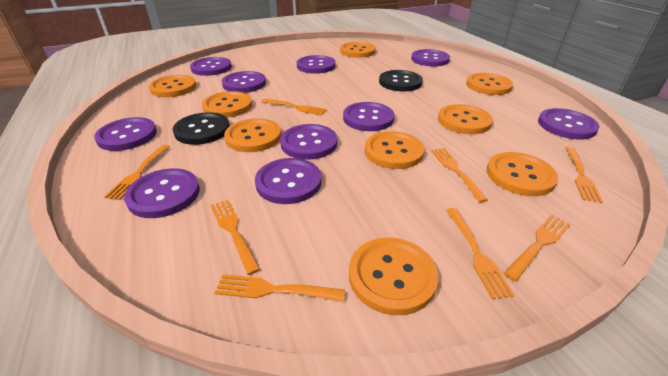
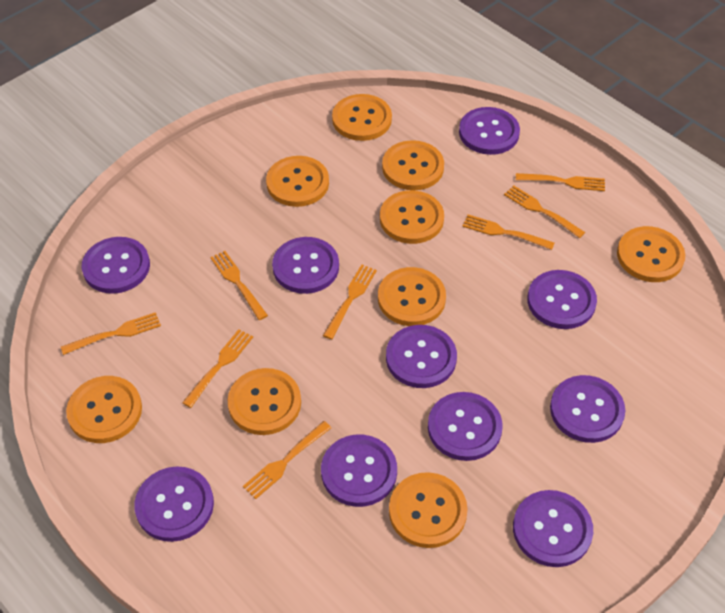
black button: [173,112,230,145] [379,70,423,91] = 2 -> none = 0

